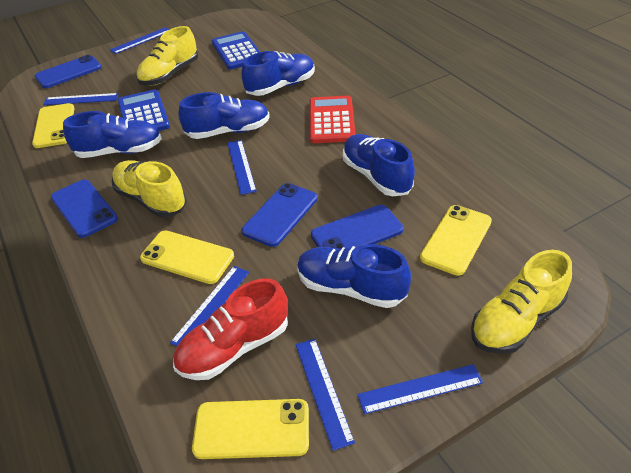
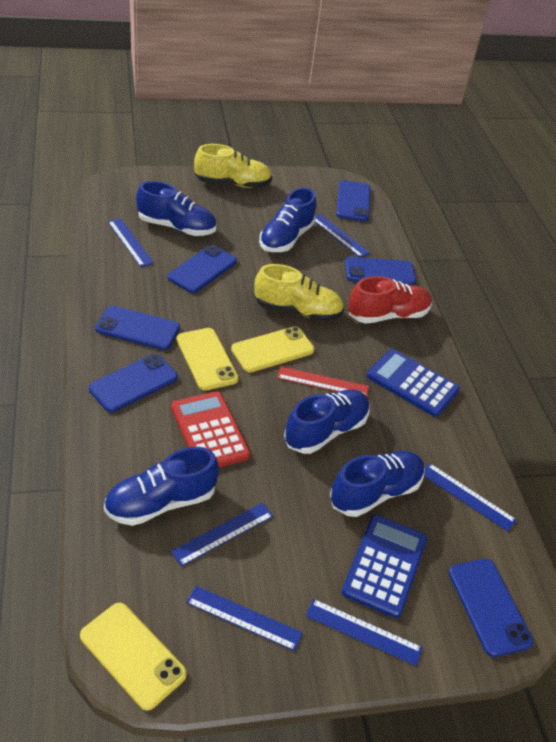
blue phone: [35,55,101,88] [51,179,118,238] [242,183,317,247] [311,205,403,249] = 4 -> [89,354,178,412] [95,306,180,350] [168,245,237,293] [336,180,370,222] [345,257,416,285] [449,559,533,657] = 6
red ruler: none = 0 -> [277,366,369,397] = 1
yellow phone: [32,103,75,148] [140,231,234,284] [192,399,309,459] [420,205,492,276] = 4 -> [80,603,187,711] [177,328,239,391] [231,327,314,372] = 3
yellow shoe: [112,160,187,217] [136,26,198,85] [471,250,572,354] = 3 -> [194,144,272,188] [254,264,344,321] = 2

